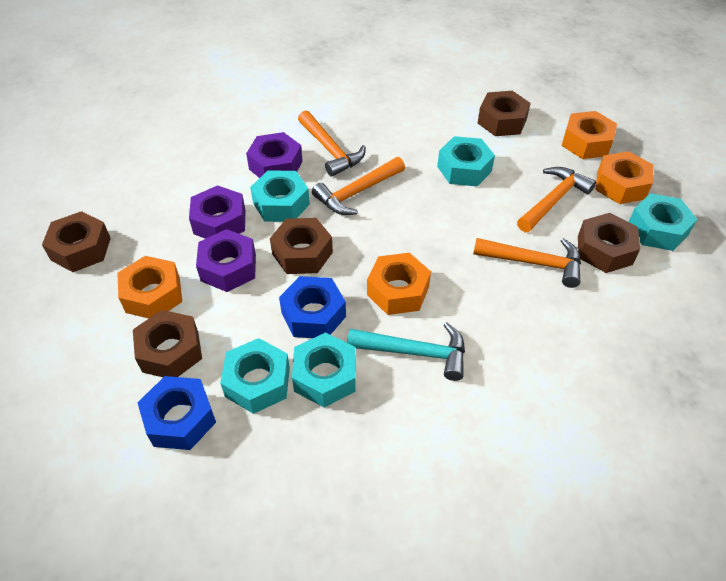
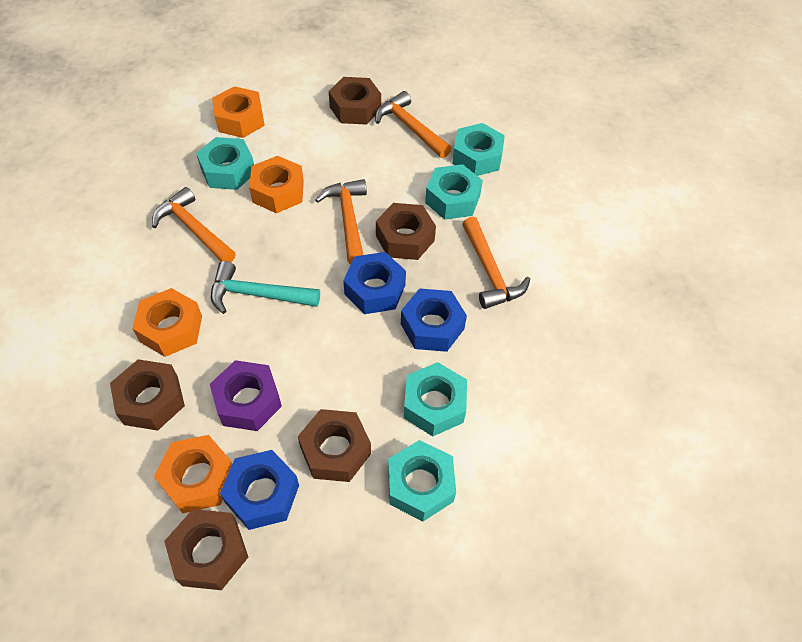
blue nut: [137,376,216,450] [279,276,346,338] = 2 -> [220,450,299,530] [343,252,406,314] [401,288,467,352] = 3
purple nut: [189,185,245,239] [196,229,256,292] [246,132,303,178] = 3 -> [210,360,282,431] = 1

